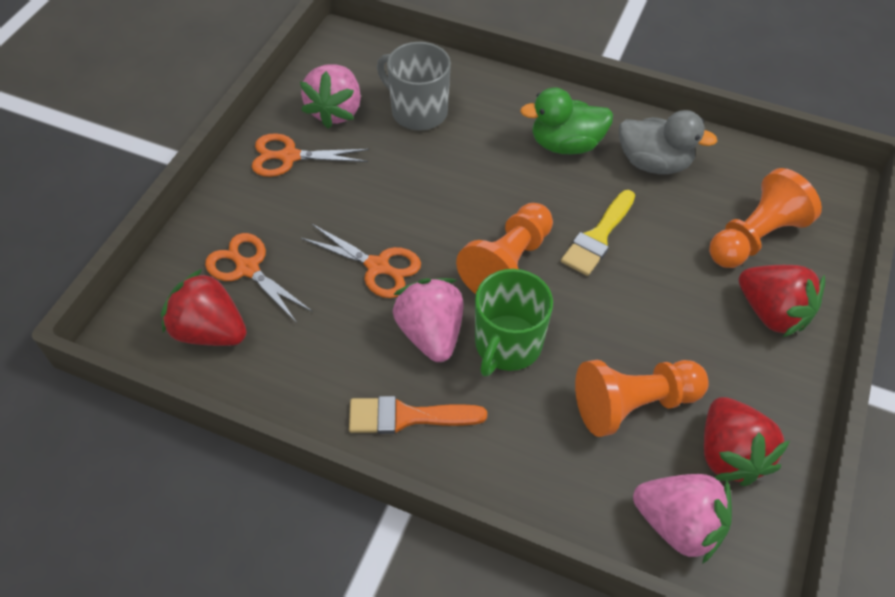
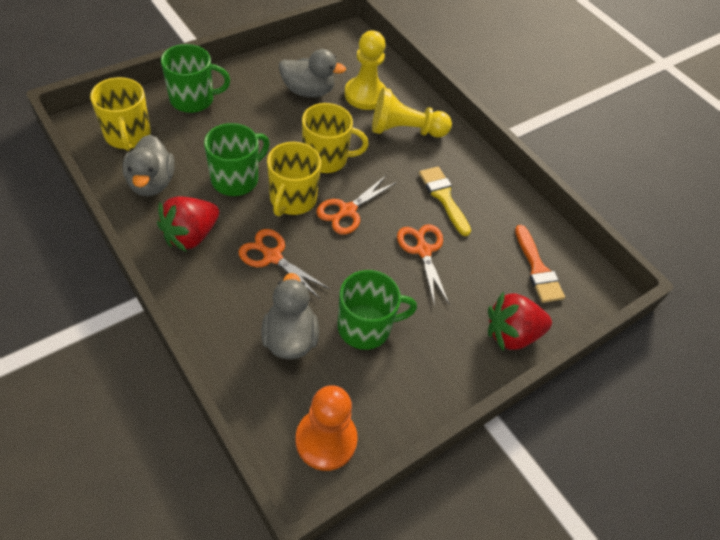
green duck: [520,87,613,154] = 1 -> none = 0
green mug: [475,269,553,376] = 1 -> [161,44,230,113] [204,123,270,196] [338,270,417,350] = 3
grey duck: [619,110,717,174] = 1 -> [123,135,175,196] [261,273,319,359] [279,49,346,97] = 3
grey mug: [377,42,451,130] = 1 -> none = 0
orange pawn: [456,203,553,294] [575,360,709,437] [709,168,822,268] = 3 -> [296,385,358,471] = 1
pink strawberry: [300,65,361,129] [393,278,463,362] [633,474,732,564] = 3 -> none = 0
red strawberry: [161,269,247,346] [704,397,790,486] [739,265,825,338] = 3 -> [157,196,219,252] [488,292,552,351] = 2
yellow mug: none = 0 -> [90,77,151,151] [267,142,321,216] [302,103,369,173] = 3
yellow pawn: none = 0 -> [344,30,386,110] [372,87,452,138] = 2

